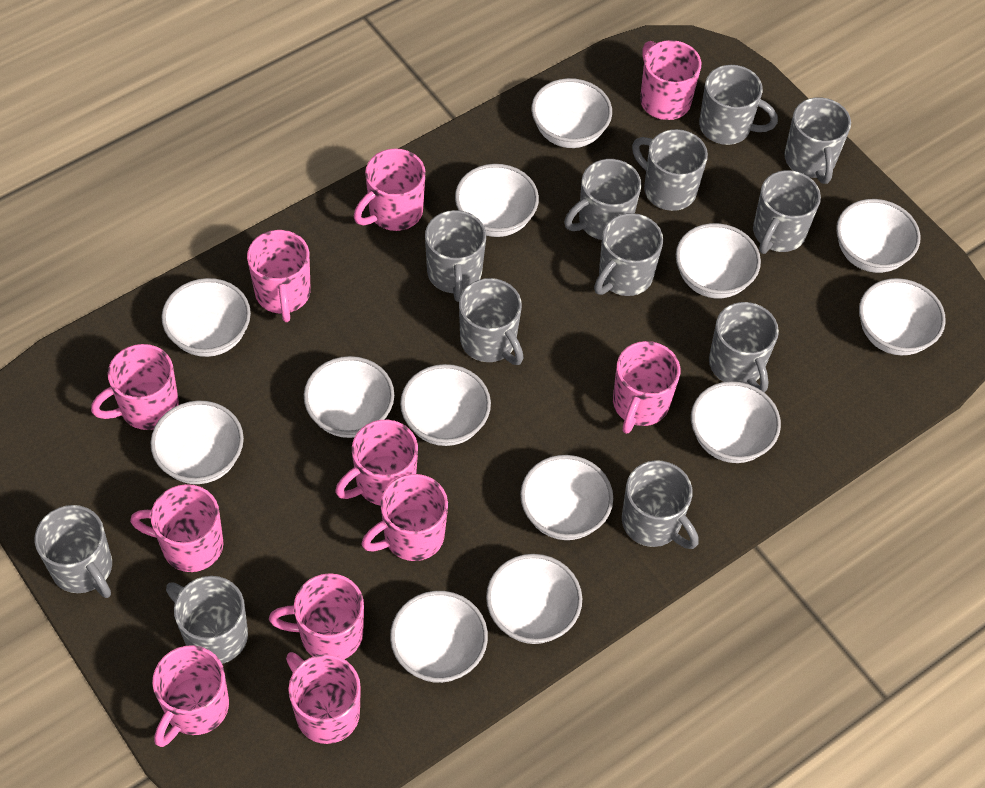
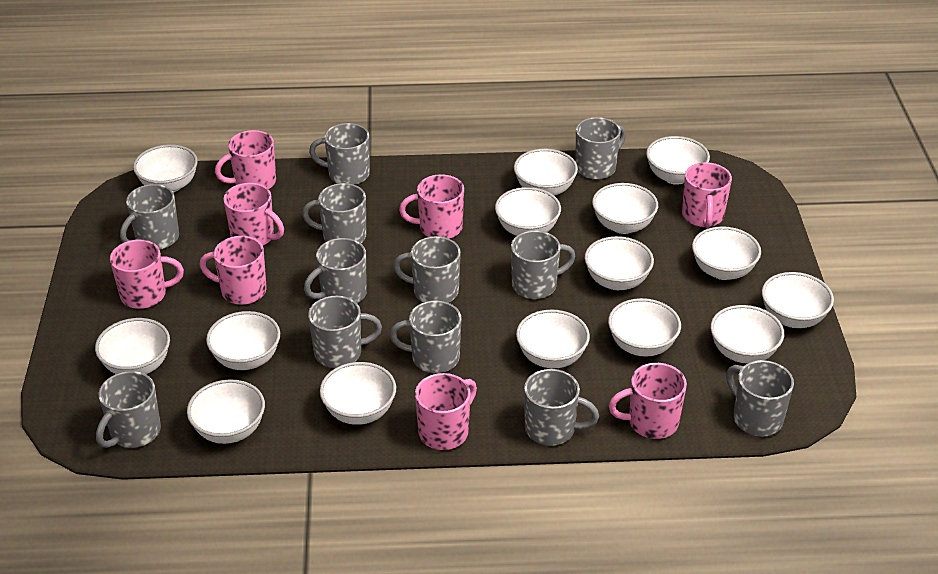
pink mug: [91,344,179,430] [130,484,224,572] [152,645,229,747] [247,230,310,322] [269,573,364,659] [286,652,361,744] [335,420,418,506] [354,149,426,231] [361,474,448,561] [613,341,680,434] [640,40,701,120] = 11 -> [110,240,184,309] [199,236,266,305] [215,130,276,189] [223,183,284,246] [399,174,464,239] [415,373,477,450] [608,363,687,439] [682,162,732,228] = 8
white bowl: [151,401,244,484] [162,278,251,357] [304,356,394,438] [390,591,488,683] [400,364,491,446] [455,164,539,237] [486,554,582,644] [520,455,613,540] [531,78,612,148] [676,223,761,298] [691,381,781,463] [836,199,920,273] [859,278,946,355] = 13 -> [95,318,170,374] [133,144,198,193] [187,379,265,444] [206,311,280,370] [320,362,396,425] [495,187,561,236] [514,149,578,196] [516,310,590,369] [585,236,654,290] [592,183,658,234] [608,298,681,357] [646,136,710,185] [692,226,761,280] [710,305,784,364] [762,272,834,328] = 15

